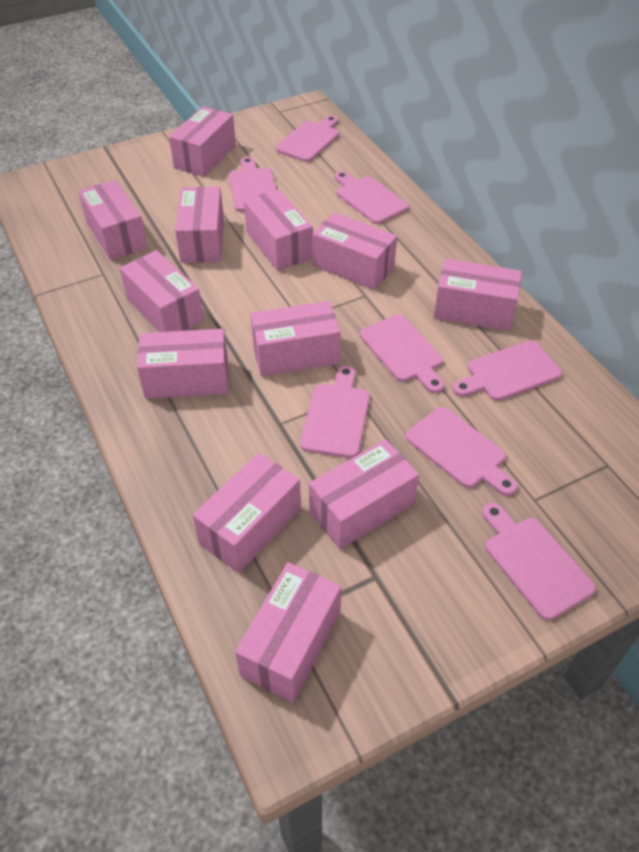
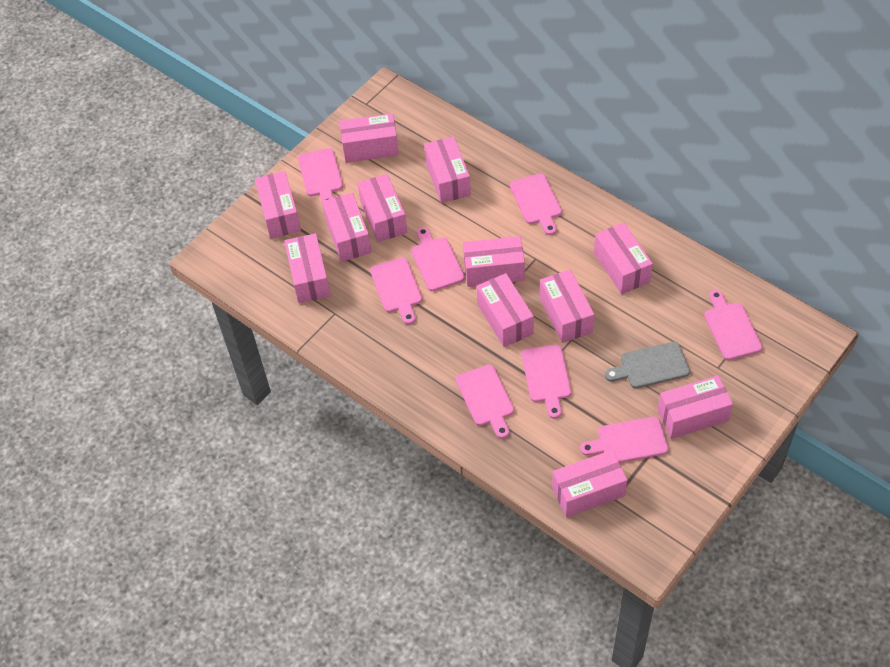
grey cutting board: none = 0 -> [605,342,690,388] = 1

